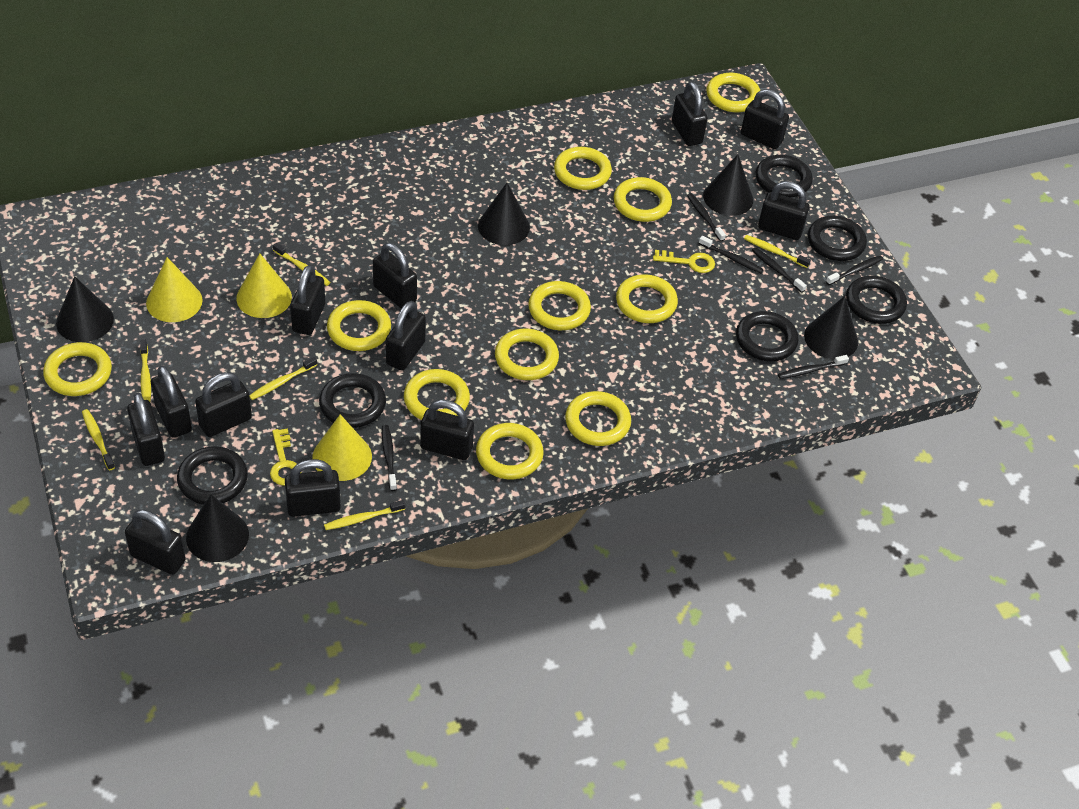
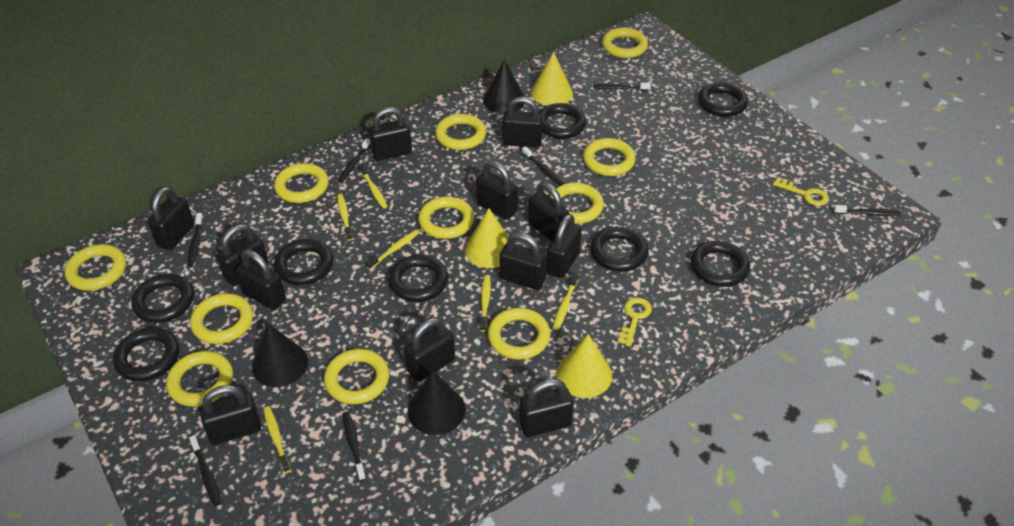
black cone: [56,276,114,342] [186,494,249,562] [478,183,530,245] [703,154,753,216] [804,296,858,359] = 5 -> [252,323,308,387] [408,370,466,435] [483,59,525,114] = 3
black ring: [177,446,248,505] [319,373,386,428] [736,311,799,361] [756,155,813,198] [808,216,867,261] [846,276,907,324] = 6 -> [113,328,179,381] [131,274,194,323] [274,239,333,285] [388,255,448,302] [538,103,586,139] [590,227,649,272] [691,241,750,287] [698,82,748,117] = 8
black toothbrush: [382,425,397,491] [687,193,726,242] [699,236,764,273] [752,247,807,293] [778,355,849,379] [826,255,883,285] = 6 -> [187,213,203,266] [189,435,221,506] [338,138,371,182] [343,412,366,481] [522,146,564,186] [593,83,651,91] [833,205,901,216] = 7

